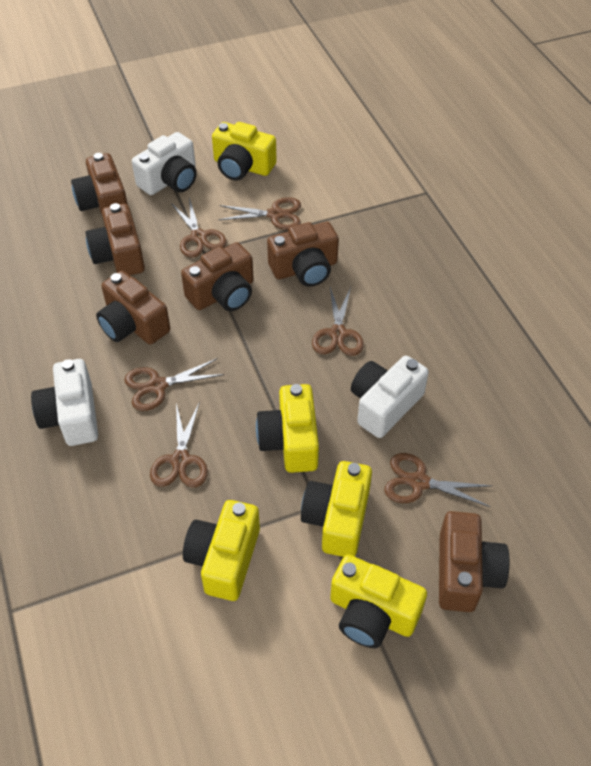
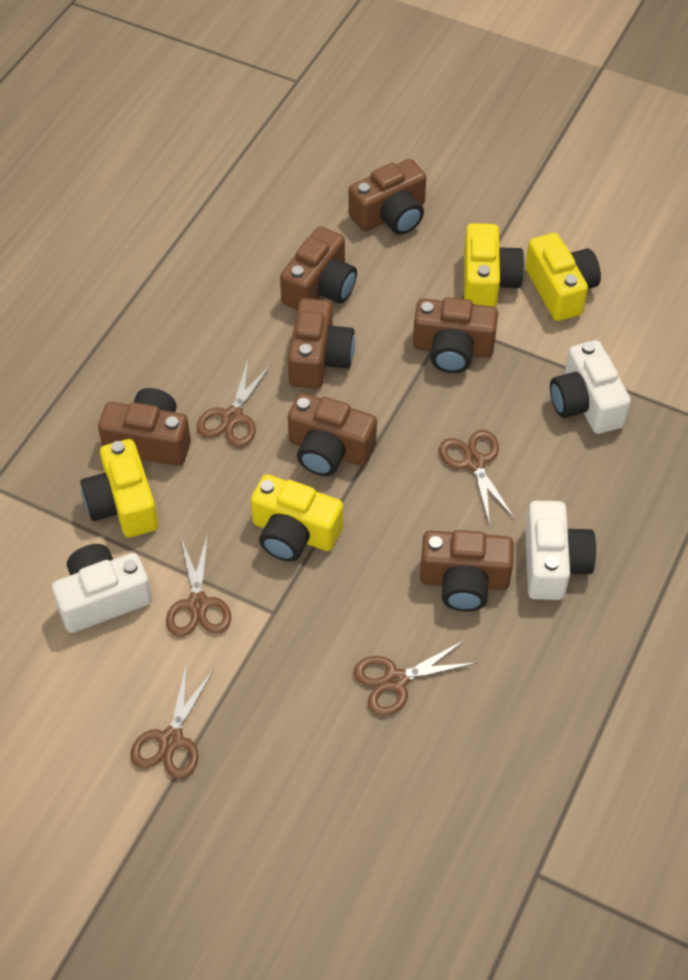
brown camera: [71,153,128,217] [85,203,145,275] [96,271,170,344] [181,242,254,311] [267,222,339,287] [439,511,509,612] = 6 -> [98,388,191,466] [280,226,357,310] [288,298,355,389] [288,393,377,476] [349,159,426,235] [413,297,498,373] [420,530,514,611] = 7
brown scissors: [124,358,225,411] [150,401,208,487] [171,197,227,258] [218,197,301,230] [312,287,364,356] [384,453,492,507] = 6 -> [130,663,214,779] [166,534,231,637] [197,360,272,447] [353,640,477,716] [439,430,515,525] = 5
yellow camera: [183,500,260,601] [212,122,276,181] [256,384,319,473] [301,461,372,557] [330,554,427,648] = 5 -> [80,439,158,538] [251,474,343,562] [464,223,525,307] [525,233,601,321] = 4

